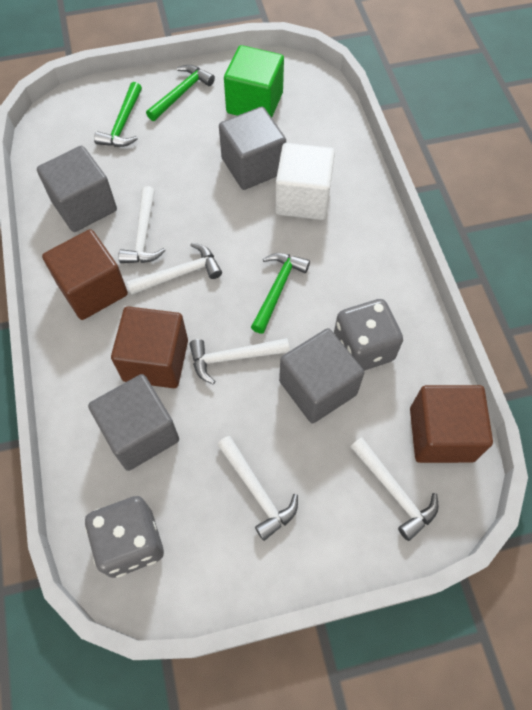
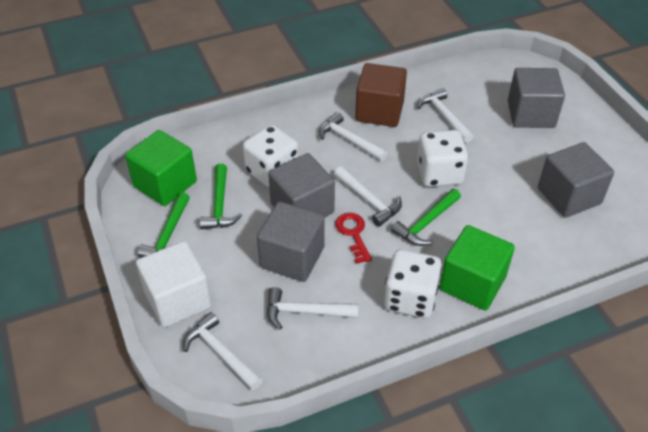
brown cube: [42,229,128,320] [111,306,188,388] [410,385,493,463] = 3 -> [355,63,407,127] = 1
green cube: [224,45,284,118] = 1 -> [125,130,197,206] [440,225,515,310] = 2
grey dice: [85,496,164,578] [334,299,403,371] = 2 -> none = 0
red key: none = 0 -> [335,213,372,264] = 1
white dice: none = 0 -> [243,125,299,187] [384,250,442,318] [417,130,468,187] = 3

